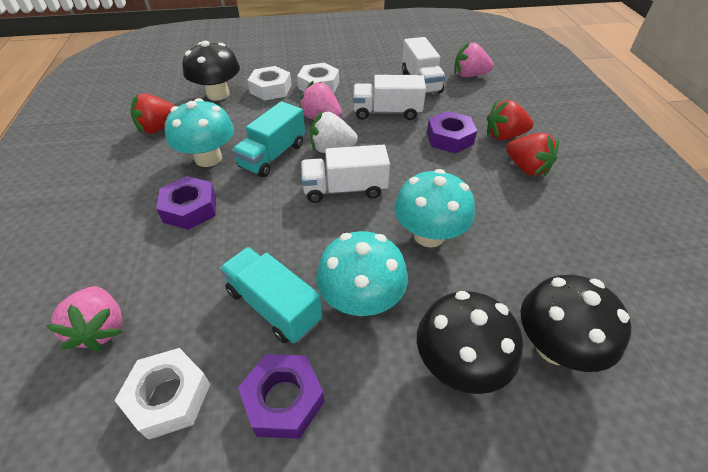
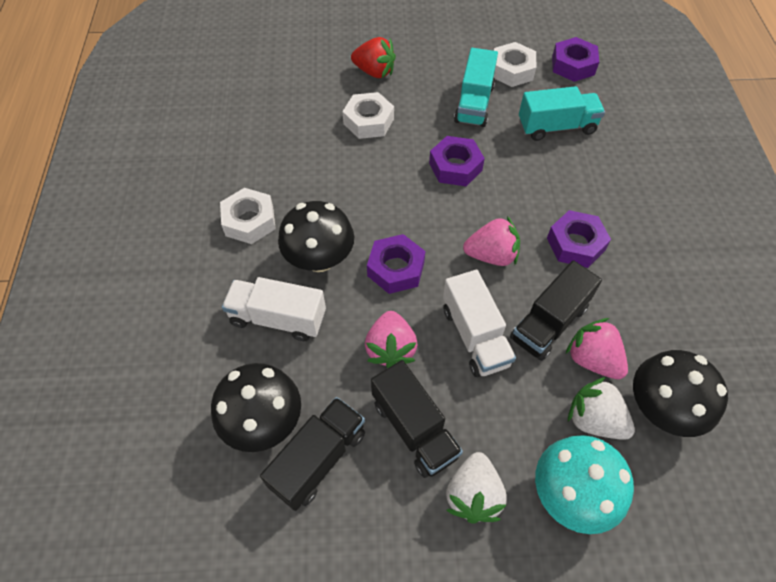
black truck: none = 0 -> [260,397,365,511] [371,360,463,478] [510,260,602,361] = 3
purple nut: [156,176,216,230] [238,354,325,439] [427,111,477,153] = 3 -> [367,234,425,294] [429,136,485,186] [547,210,611,268] [552,37,599,82] = 4
red strawberry: [131,94,175,134] [487,100,533,140] [506,133,559,176] = 3 -> [351,37,396,78] = 1
turquoise mushroom: [165,98,234,167] [316,231,408,316] [394,169,475,248] = 3 -> [535,435,634,534] = 1
white strawberry: [310,112,358,153] = 1 -> [446,452,507,523] [568,377,635,440] = 2
white truck: [301,145,390,203] [353,75,426,120] [402,37,446,93] = 3 -> [222,277,326,341] [443,270,516,377] = 2

